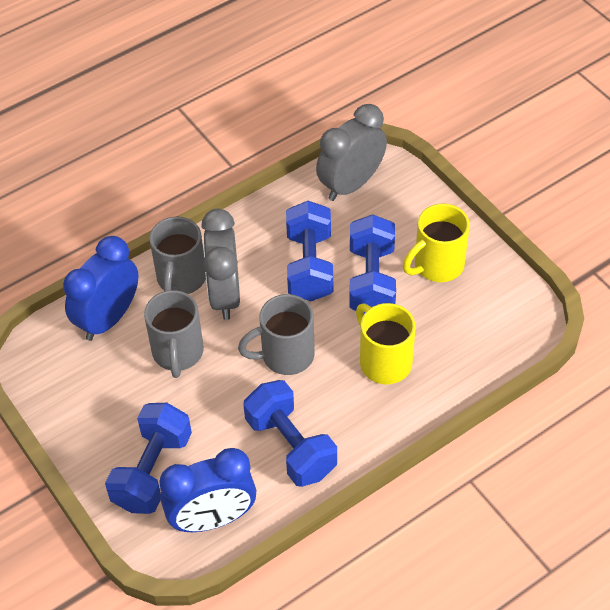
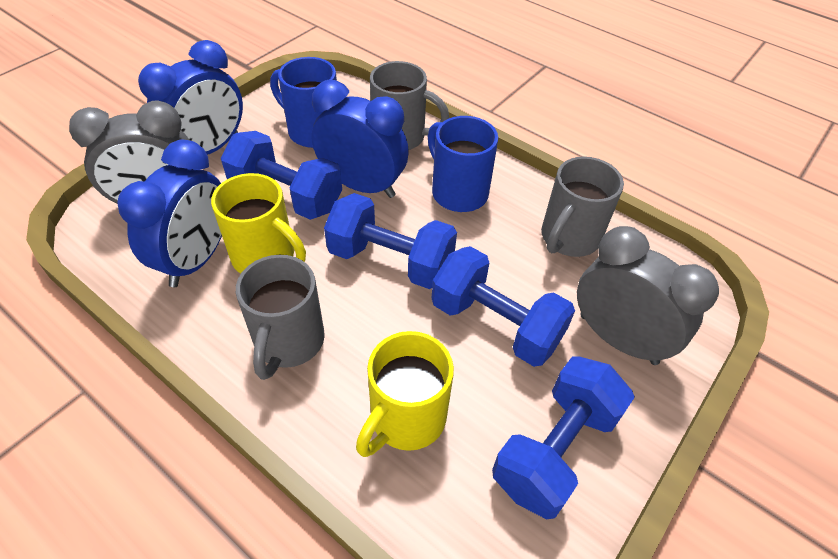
blue clock: [63,236,138,341] [159,448,257,532] = 2 -> [117,140,222,287] [138,40,243,155] [311,80,409,198] = 3
blue mug: none = 0 -> [270,57,337,148] [428,116,498,212] = 2

